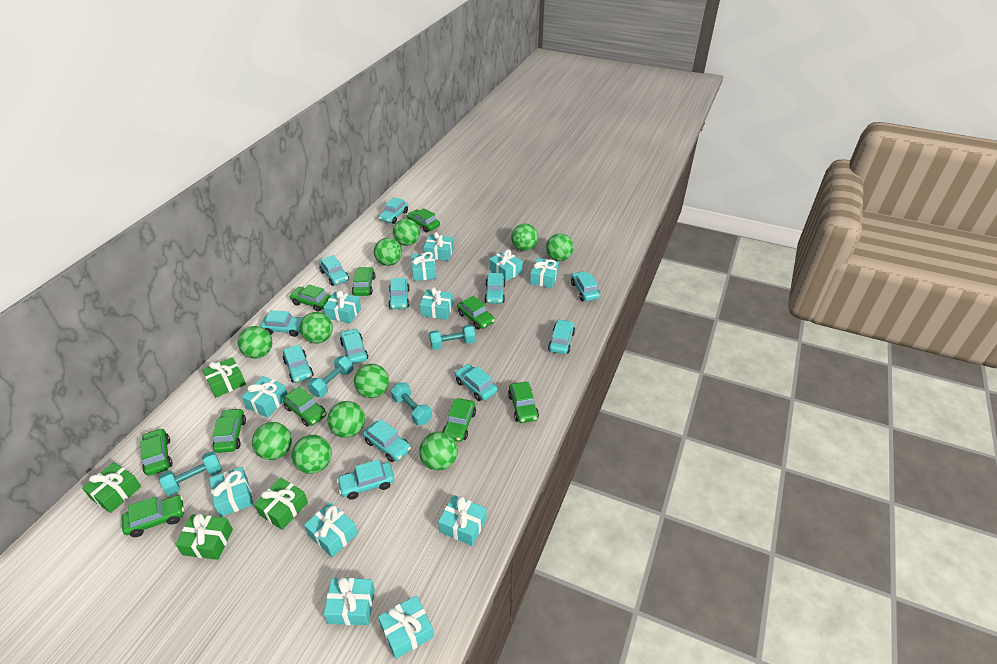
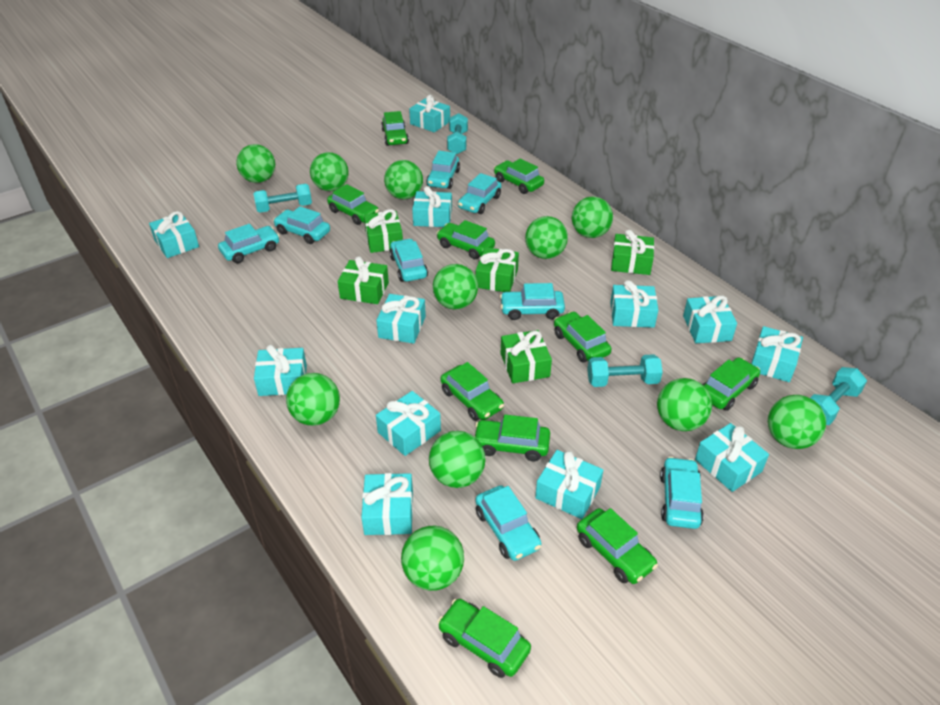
green gift: [82,462,141,513] [175,514,233,560] [202,357,246,397] [254,478,308,530] = 4 -> [338,256,389,304] [364,209,403,253] [476,247,519,292] [501,330,552,383] [611,230,654,275] = 5
turquoise car: [260,310,303,337] [283,345,313,383] [319,255,349,286] [337,459,394,500] [340,328,368,364] [363,419,411,462] [379,197,408,224] [388,278,410,309] [455,364,498,401] [484,273,505,304] [548,319,575,354] [571,271,600,301] = 12 -> [218,224,280,263] [273,206,330,244] [389,238,428,282] [426,151,460,189] [458,173,502,214] [475,485,542,561] [500,283,565,320] [660,457,704,529] = 8

